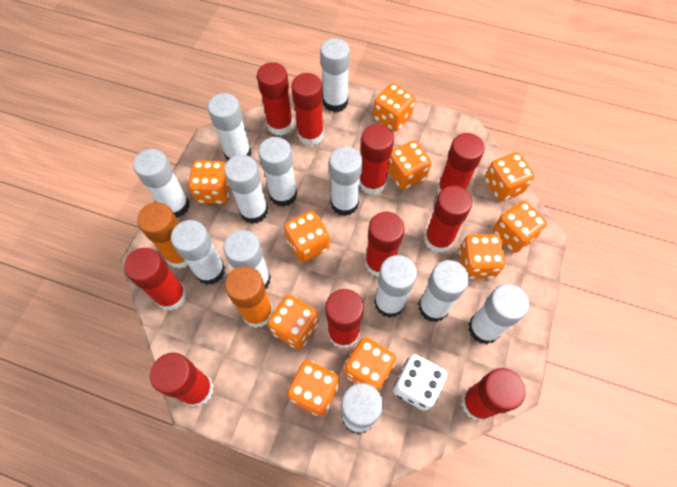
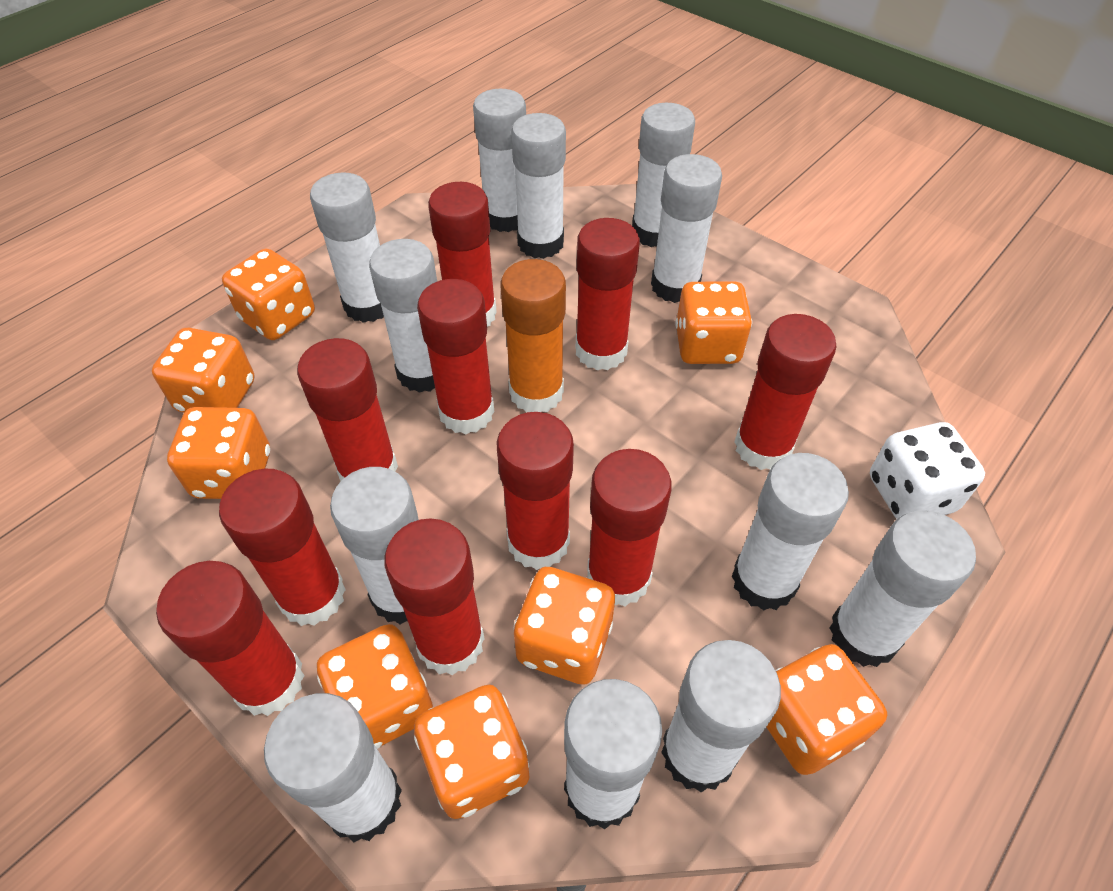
orange dice: [188,160,230,204] [268,295,319,349] [284,211,330,262] [287,360,339,416] [344,337,396,391] [373,83,415,132] [388,141,431,190] [459,234,505,279] [485,152,535,201] [493,201,547,253] = 10 -> [152,328,255,413] [167,407,270,499] [222,249,315,340] [317,624,433,749] [414,685,529,819] [514,567,615,685] [675,281,752,364] [766,644,887,775] = 8
orange glue stick: [137,202,188,269] [225,266,273,328] = 2 -> [501,259,566,413] = 1

